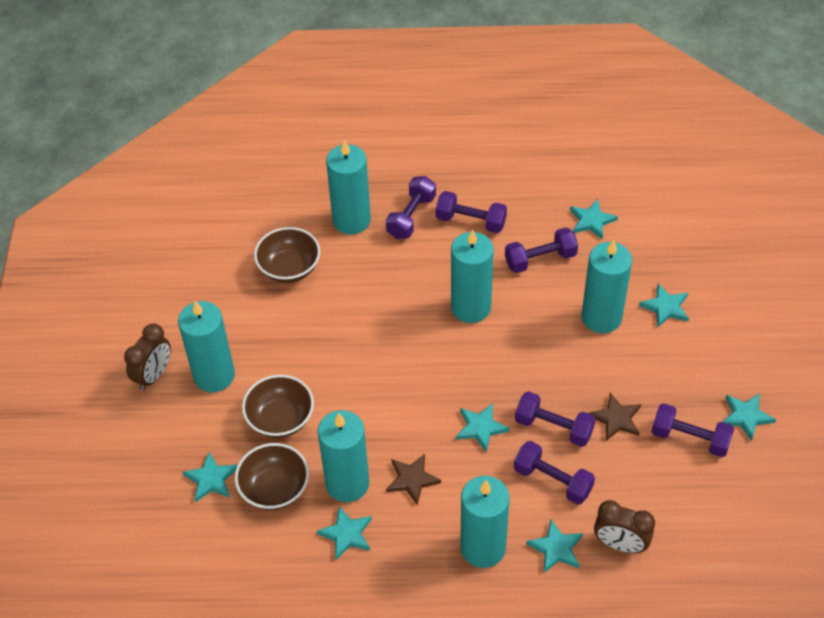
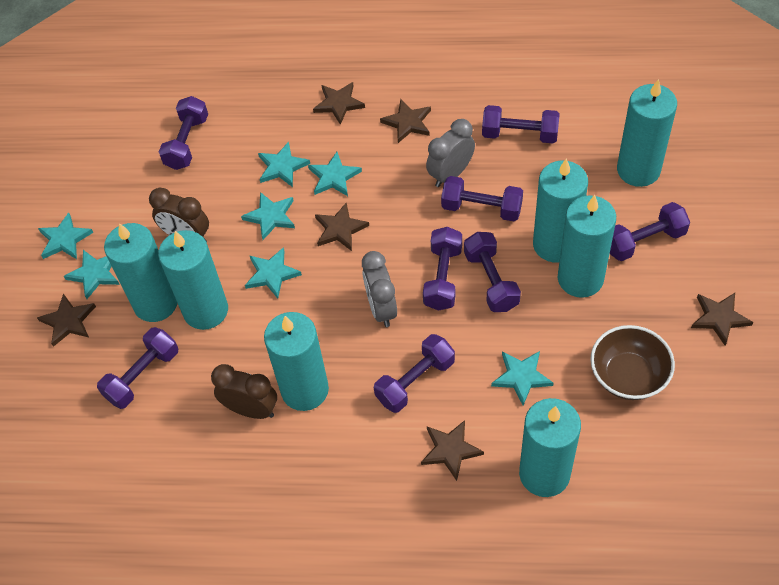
brown bowl: [235,443,309,510] [242,375,314,438] [254,227,320,283] = 3 -> [590,325,675,400] = 1
brown star: [386,454,441,505] [588,393,641,441] = 2 -> [37,294,96,347] [313,82,365,125] [315,202,369,251] [380,99,431,143] [421,420,484,481] [691,293,753,345] = 6
grey clock: none = 0 -> [362,251,397,327] [426,119,475,187] = 2
purple dumbbell: [386,176,436,239] [436,191,507,233] [505,227,578,273] [514,441,595,505] [515,391,595,447] [651,403,734,457] = 6 -> [97,327,178,409] [159,96,208,170] [374,334,455,413] [423,227,462,311] [441,176,523,221] [464,232,521,312] [482,105,560,143] [610,202,690,261] = 8
turquoise candle: [178,301,235,393] [318,410,369,502] [326,140,371,234] [451,229,494,323] [461,476,510,568] [582,240,632,333] = 6 -> [104,223,177,322] [158,230,228,330] [264,312,329,411] [519,398,581,497] [533,159,588,263] [558,195,616,298] [617,79,677,187] = 7

